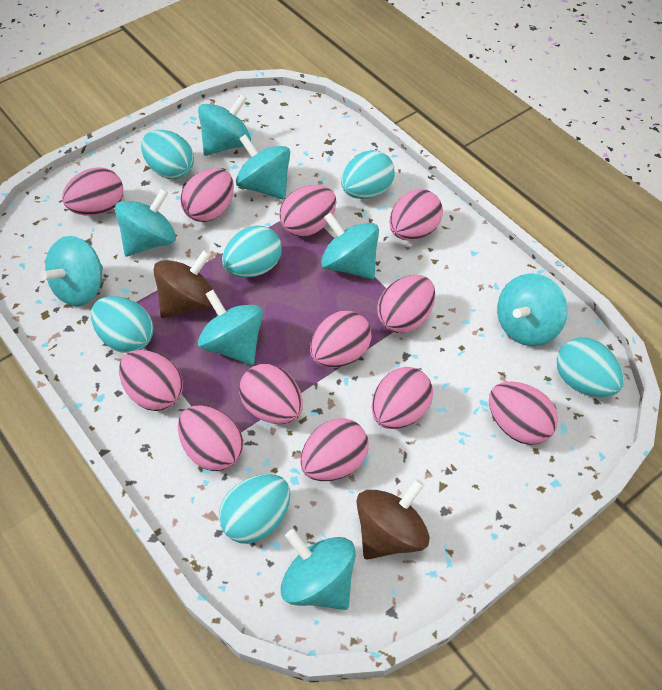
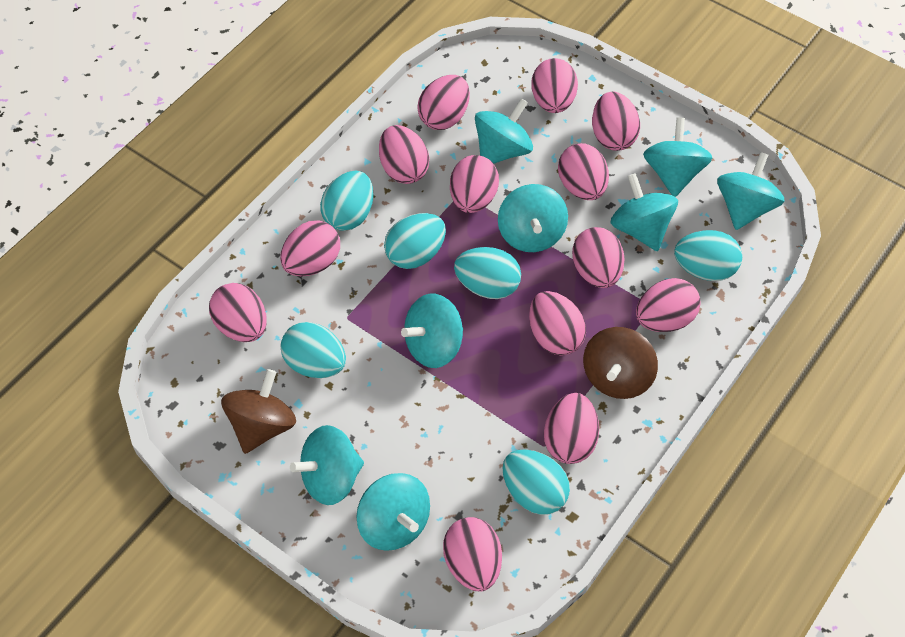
pink egg: [62,167,123,216] [119,350,183,411] [178,406,243,471] [180,168,234,222] [239,364,303,424] [279,185,336,237] [300,418,369,481] [310,311,371,368] [371,367,433,429] [377,275,435,333] [389,189,443,241] [489,381,558,445] = 12 -> [209,283,267,342] [280,220,340,276] [379,125,429,184] [417,75,470,130] [443,517,502,592] [450,155,499,213] [529,291,586,356] [531,58,578,113] [544,393,599,464] [558,143,609,200] [572,227,625,288] [592,92,640,151] [636,278,701,332] = 13

